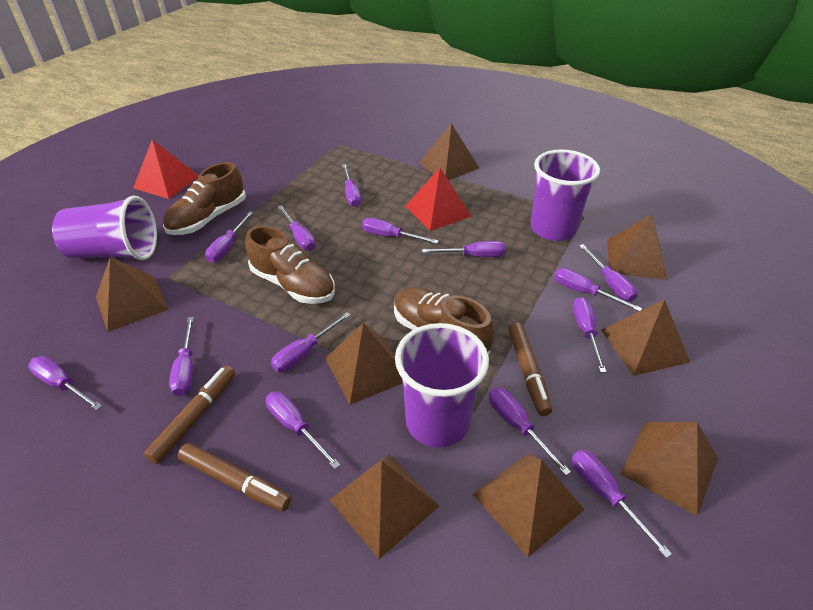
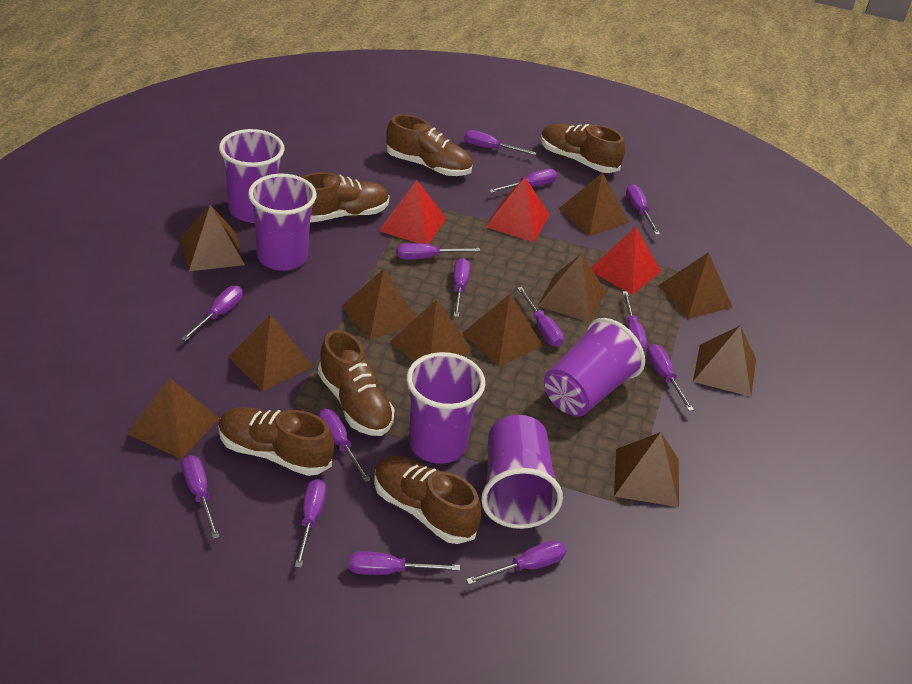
brown marker: [144,366,235,464] [178,443,291,512] [508,323,552,416] = 3 -> none = 0
brown pyramid: [96,257,169,332] [325,323,403,405] [330,454,439,559] [419,123,479,180] [473,454,584,557] [601,299,690,376] [607,214,667,280] [620,422,718,516] = 8 -> [127,378,219,459] [181,205,245,271] [228,314,313,391] [342,269,416,340] [390,299,472,362] [463,294,543,367] [538,253,606,323] [559,172,629,236] [614,432,679,507] [658,252,733,319] [693,326,756,397] = 11
brown shoe: [163,162,246,235] [245,226,335,304] [394,287,494,357] = 3 -> [218,407,334,476] [302,172,390,223] [318,330,395,436] [374,456,481,544] [386,114,472,176] [541,123,625,173] = 6
purple cup: [52,195,157,260] [395,323,489,447] [531,149,600,241] = 3 -> [219,129,284,223] [248,174,317,271] [406,352,485,464] [481,415,563,529] [544,318,645,417] = 5
red pyramid: [133,140,199,199] [406,168,472,231] = 2 -> [379,180,446,244] [485,177,550,242] [591,227,661,295] = 3

